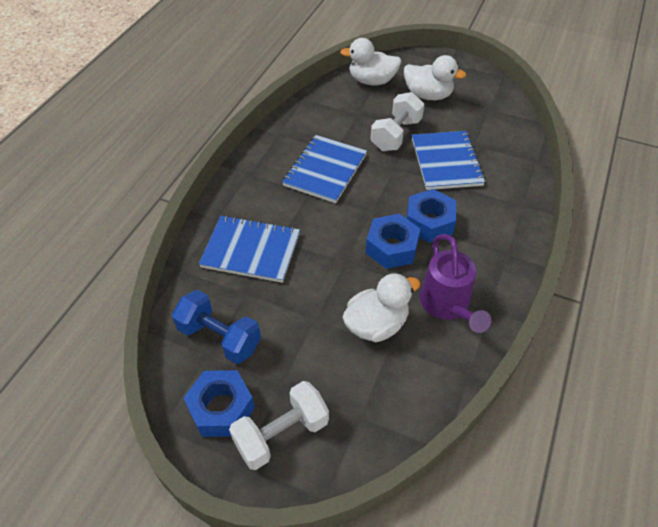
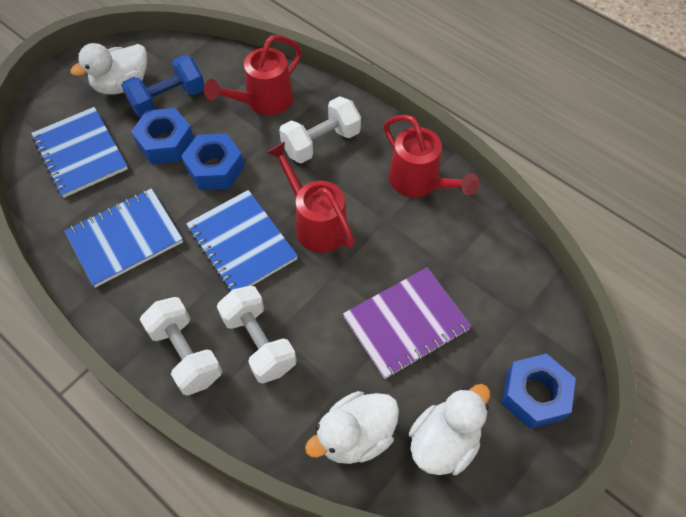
purple notebook: none = 0 -> [343,267,472,379] = 1
purple watering can: [420,234,491,333] = 1 -> none = 0
red watering can: none = 0 -> [204,35,302,115] [266,142,355,253] [384,115,479,198] = 3
white dumbbell: [229,381,329,470] [371,92,424,151] = 2 -> [140,297,222,396] [217,286,297,383] [279,96,361,163] = 3

